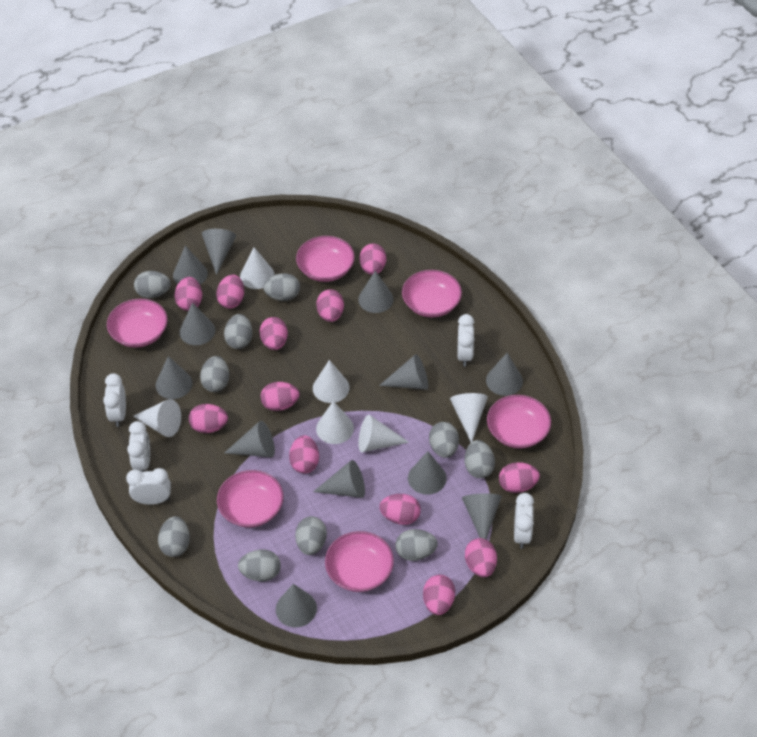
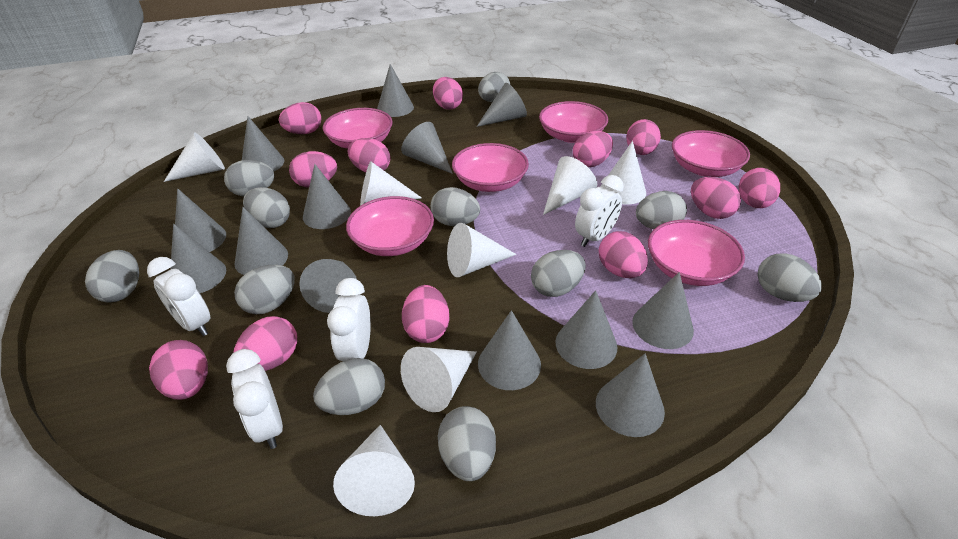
grey cone: [156,356,192,399] [173,246,208,285] [179,303,215,345] [202,229,236,275] [224,421,275,457] [276,584,317,627] [313,460,365,498] [358,270,394,313] [379,354,428,390] [408,451,447,495] [462,493,502,539] [486,353,523,396] = 12 -> [170,224,226,293] [175,188,226,252] [234,207,288,275] [242,116,284,172] [299,259,357,313] [303,164,351,229] [377,64,414,117] [401,122,453,174] [477,83,527,127] [478,310,541,390] [555,290,617,369] [596,354,665,437] [632,272,694,349] = 13
grey egg: [134,271,171,298] [158,516,190,557] [200,356,229,392] [224,314,253,349] [238,550,281,581] [263,273,300,301] [295,516,327,555] [395,529,438,561] [429,422,459,458] [465,440,495,478] = 10 -> [85,250,139,303] [224,160,274,196] [234,265,295,314] [243,187,290,228] [313,358,385,415] [431,187,480,226] [438,406,496,481] [478,72,510,102] [531,250,586,297] [636,191,687,229] [758,253,822,302] = 11
white clock: [103,373,126,427] [126,468,171,505] [127,421,150,472] [458,314,475,367] [514,493,534,549] = 5 -> [147,257,211,336] [226,349,283,449] [327,278,371,361] [575,175,624,247] = 4
white cone: [133,399,181,437] [240,247,275,289] [313,360,350,403] [316,401,354,444] [359,415,409,452] [450,393,488,442] = 6 -> [164,132,225,182] [333,425,415,516] [360,162,422,206] [401,347,477,412] [447,223,516,277] [543,156,597,215] [601,141,646,205] = 7

